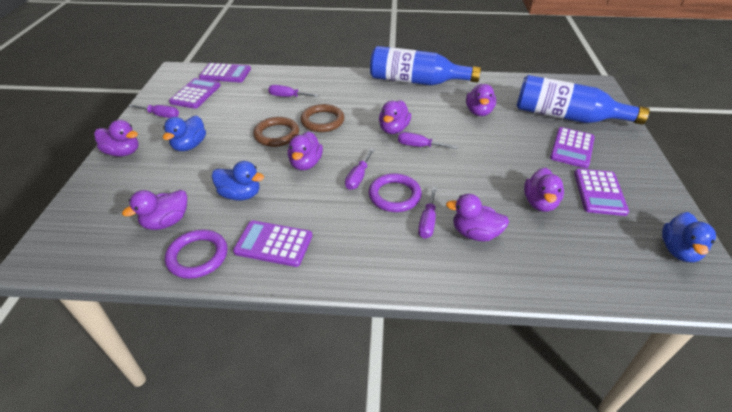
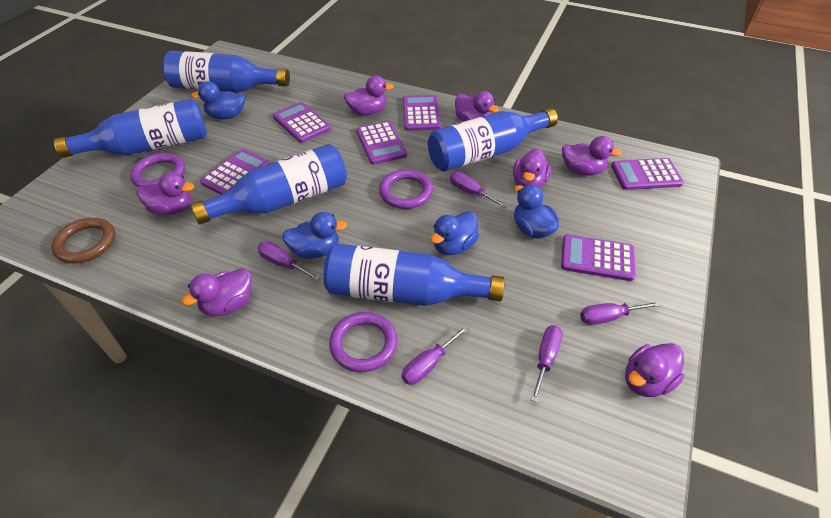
blue bottle: [370,46,481,85] [517,75,650,125] = 2 -> [54,99,207,158] [162,51,290,93] [191,144,347,224] [324,243,505,306] [428,108,558,172] = 5
blue duck: [163,115,206,151] [212,161,264,201] [662,212,716,262] = 3 -> [191,81,245,119] [282,212,347,259] [430,211,479,255] [514,185,559,239] = 4
brown ring: [253,117,299,147] [300,104,344,132] = 2 -> [51,218,115,263] = 1
purple calculator: [169,78,221,109] [199,63,251,82] [233,220,312,267] [550,127,595,168] [574,169,629,216] = 5 -> [200,149,270,195] [273,102,331,143] [356,121,407,165] [403,95,441,131] [561,234,635,281] [611,158,684,190] = 6
purple ring: [165,230,228,279] [369,174,422,212] = 2 -> [130,153,185,187] [329,312,398,372] [379,169,433,209] = 3

